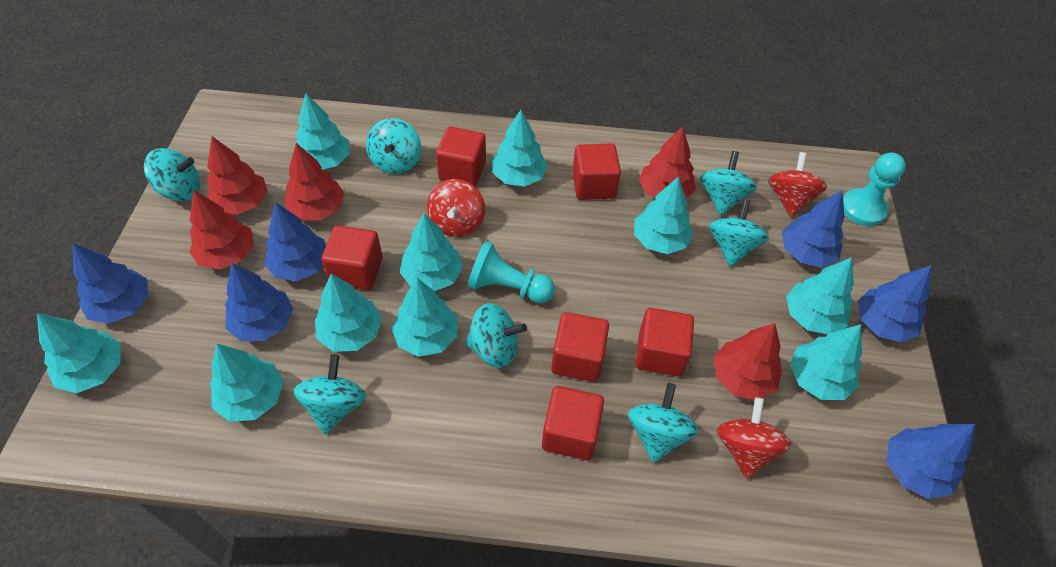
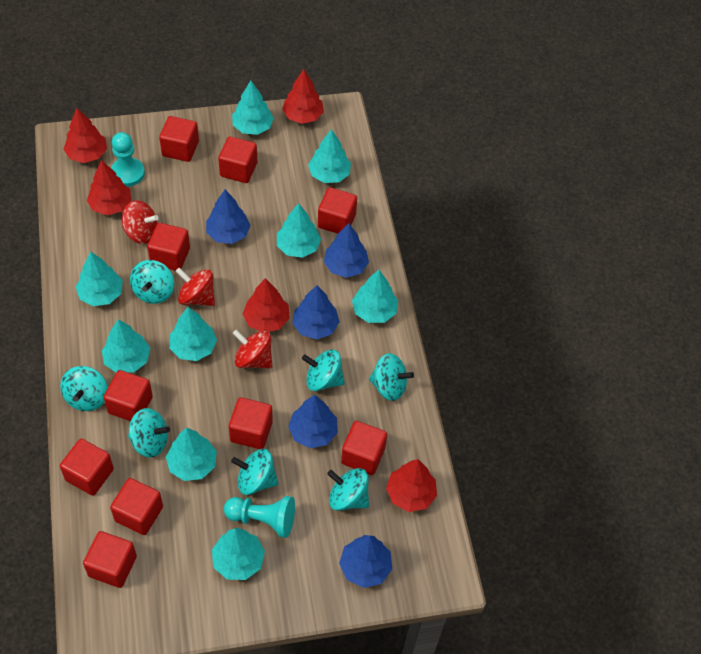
blue tree: [73,244,148,324] [225,263,293,341] [264,202,326,281] [782,190,844,267] [858,265,931,343] [887,424,975,499] = 6 -> [206,190,251,244] [288,395,338,448] [292,285,340,339] [324,223,369,278] [339,535,392,588] = 5
red cube: [321,225,383,290] [436,126,486,186] [542,386,604,460] [551,312,609,382] [572,143,621,200] [635,308,694,377] = 6 -> [60,439,114,496] [83,531,137,588] [104,370,153,421] [110,478,163,535] [147,223,190,271] [159,116,199,162] [218,136,257,183] [229,397,273,449] [318,187,357,234] [341,421,387,475] = 10
turquoise tree: [37,313,121,393] [210,344,284,422] [297,93,350,170] [315,274,382,352] [392,278,458,357] [400,213,463,291] [492,110,548,186] [634,176,694,254] [786,257,854,334] [790,324,862,400] = 10 -> [76,251,123,306] [102,319,150,373] [166,428,217,481] [169,307,217,361] [212,528,265,580] [232,81,274,135] [277,203,321,258] [308,129,351,183] [352,270,398,323] = 9

